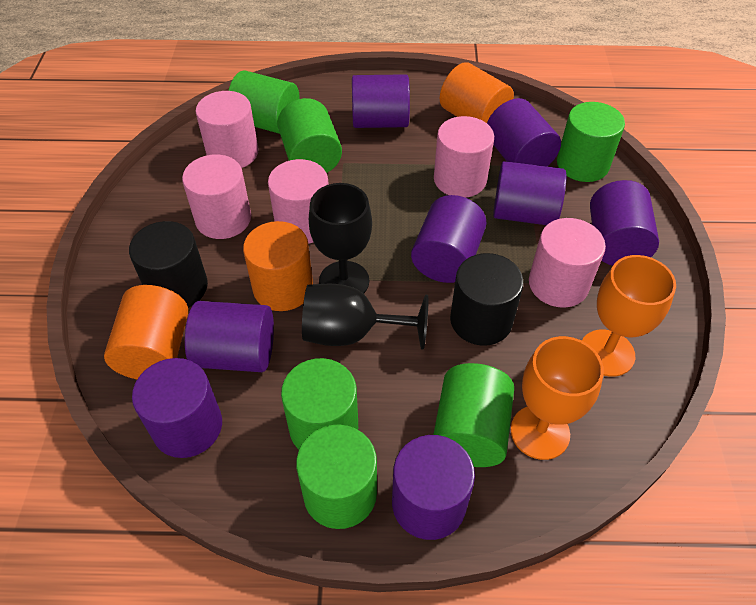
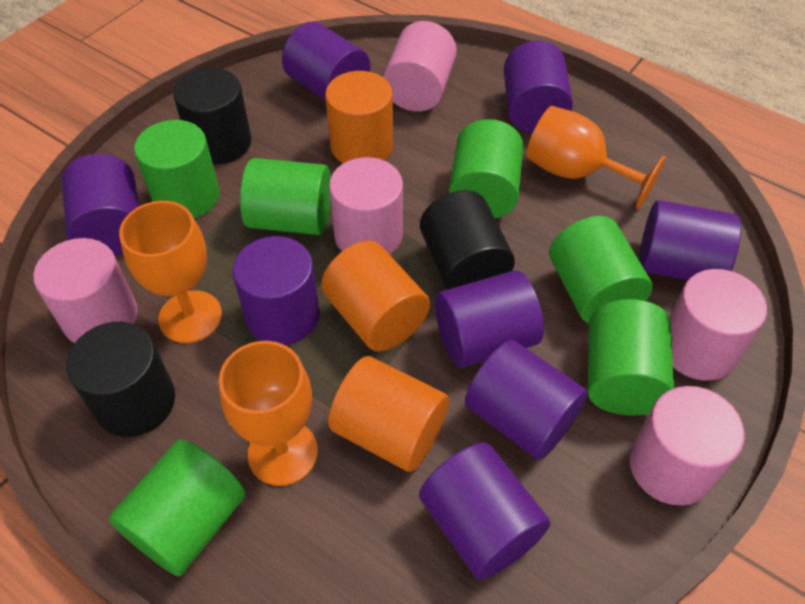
black cylinder: [129,221,208,308] [450,253,524,346] = 2 -> [66,322,175,437] [173,68,251,164] [420,190,515,290] = 3
black goblet: [302,283,428,350] [309,183,372,294] = 2 -> none = 0
orange goblet: [511,336,604,460] [582,255,676,377] = 2 -> [119,201,222,343] [219,341,318,486] [526,106,666,210] = 3

